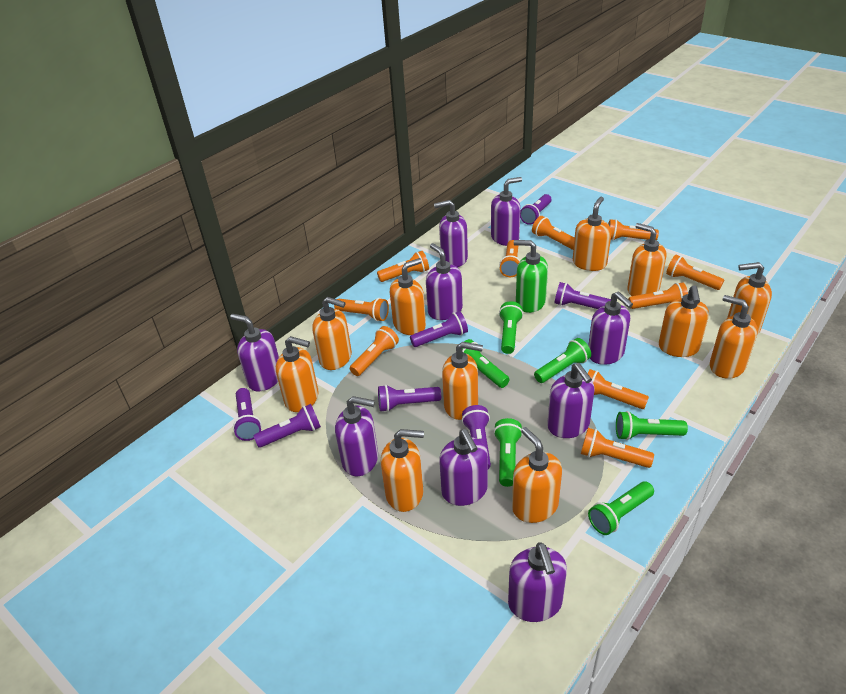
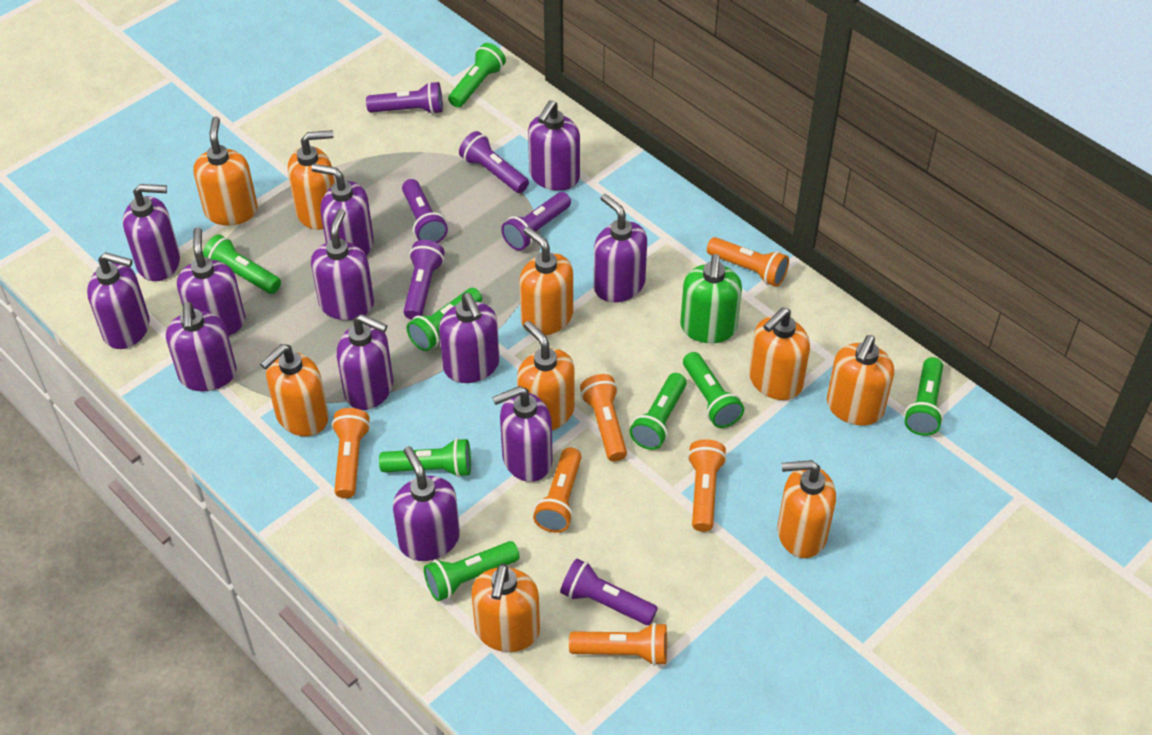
green flashlight: [462,339,510,388] [494,418,523,487] [499,301,523,354] [534,338,591,383] [588,481,654,535] [616,411,688,440] = 6 -> [203,234,281,294] [379,438,471,477] [407,288,482,351] [424,541,520,601] [448,43,506,108] [629,373,687,450] [683,352,744,428] [904,357,943,436] = 8
orange flashlight: [334,298,389,321] [350,326,399,376] [377,251,429,282] [499,240,520,277] [532,216,575,250] [581,428,654,468] [588,369,649,409] [608,219,659,241] [628,283,688,309] [666,255,724,290] = 10 -> [331,408,370,498] [533,447,582,533] [569,622,667,666] [580,374,627,462] [688,439,727,532] [707,237,789,287] = 6
orange soap dispenser: [276,336,319,412] [313,297,352,370] [381,429,424,512] [390,258,426,335] [442,342,483,420] [512,427,562,523] [573,197,612,271] [627,223,666,296] [659,285,709,357] [710,295,758,379] [727,262,772,335] = 11 -> [193,116,258,226] [260,344,329,436] [288,130,335,230] [471,564,540,652] [517,321,575,430] [519,227,573,335] [749,307,810,400] [778,460,836,558] [827,335,894,425] = 9
purple flashlight: [233,388,262,441] [254,404,321,448] [378,385,441,412] [410,311,468,347] [462,405,491,469] [520,194,552,225] [554,282,611,309] = 7 -> [366,82,443,114] [402,179,448,243] [404,240,445,320] [459,131,529,193] [501,192,571,251] [560,558,658,625] = 6
purple soap dispenser: [230,314,279,391] [335,396,378,476] [426,243,463,320] [434,200,468,267] [439,429,488,506] [491,177,522,246] [508,542,567,622] [547,363,595,438] [588,292,633,365] = 9 -> [87,252,150,349] [123,184,180,281] [166,302,237,391] [177,227,245,336] [311,164,374,256] [311,209,374,320] [337,314,393,410] [393,446,460,561] [439,293,499,383] [492,386,553,482] [528,100,580,191] [594,194,647,302] = 12

